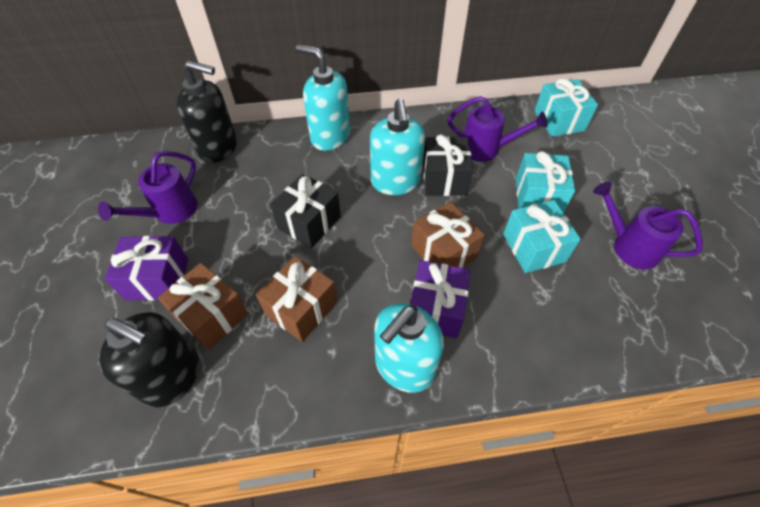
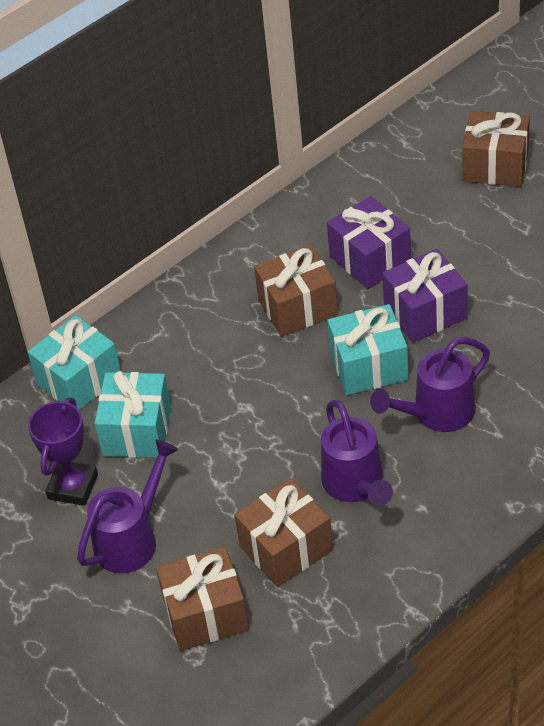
black gift: [270,174,341,248] [423,135,473,196] = 2 -> none = 0
black soap dispenser: [99,312,199,408] [177,60,237,163] = 2 -> none = 0
brown gift: [158,263,248,350] [256,256,337,342] [411,201,485,268] = 3 -> [156,547,249,651] [234,478,333,587] [254,245,338,337] [462,111,530,187] = 4
purple trophy: none = 0 -> [28,398,98,506] = 1
turquoise soap dispenser: [296,44,350,151] [370,98,425,195] [374,303,444,393] = 3 -> none = 0

